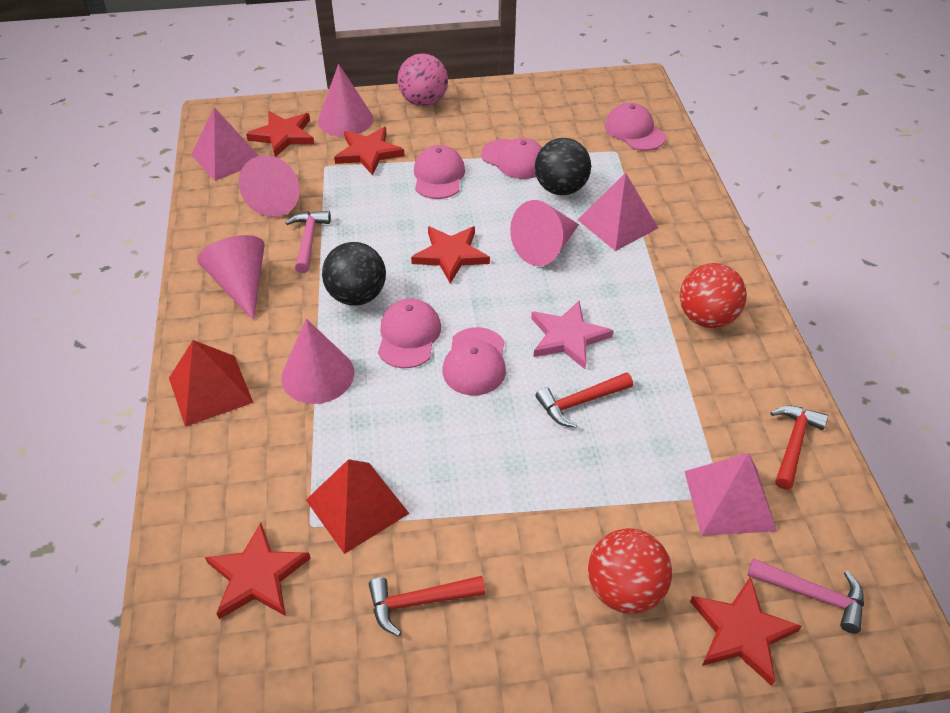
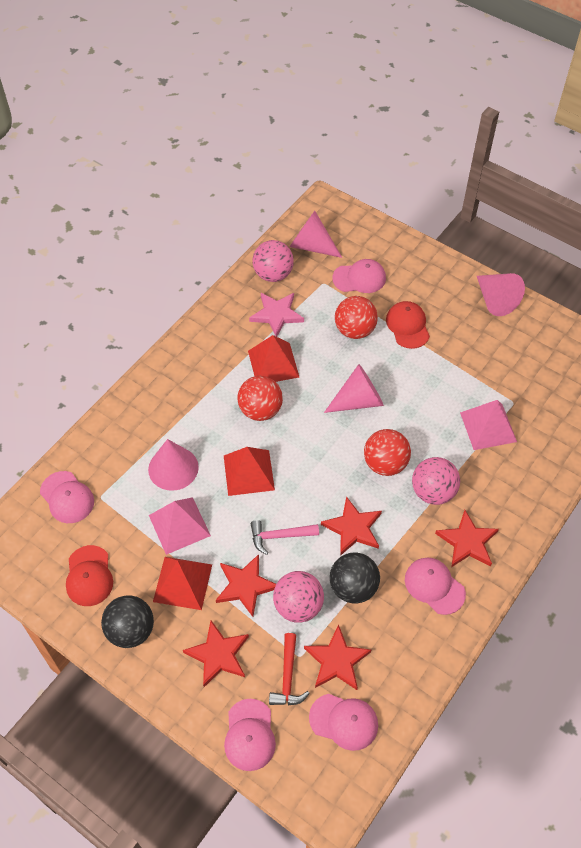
pink ball: [397,53,448,106] = 1 -> [253,240,294,282] [273,571,324,623] [412,457,460,505] = 3
pink cone: [197,235,265,321] [239,155,300,217] [281,319,354,404] [318,64,373,137] [510,200,579,266] = 5 -> [148,439,199,491] [290,211,342,258] [324,364,384,413] [477,273,525,316] = 4
pink hammer: [285,211,331,273] [747,558,864,633] = 2 -> [251,520,319,555] = 1
pink pyramid: [191,107,259,181] [577,173,658,251] [684,453,777,536] = 3 -> [149,497,211,555] [460,400,517,450] = 2
red ball: [588,528,672,614] [680,263,747,328] = 2 -> [237,376,283,421] [335,296,378,339] [364,429,411,476] = 3
red cap: none = 0 -> [66,545,113,606] [386,301,430,349] = 2
red hammer: [369,576,486,636] [536,372,633,428] [770,406,828,489] = 3 -> [269,633,310,705] = 1
red pyramid: [169,340,253,427] [306,459,410,554] = 2 -> [153,557,212,610] [224,447,275,496] [248,335,299,382] = 3

